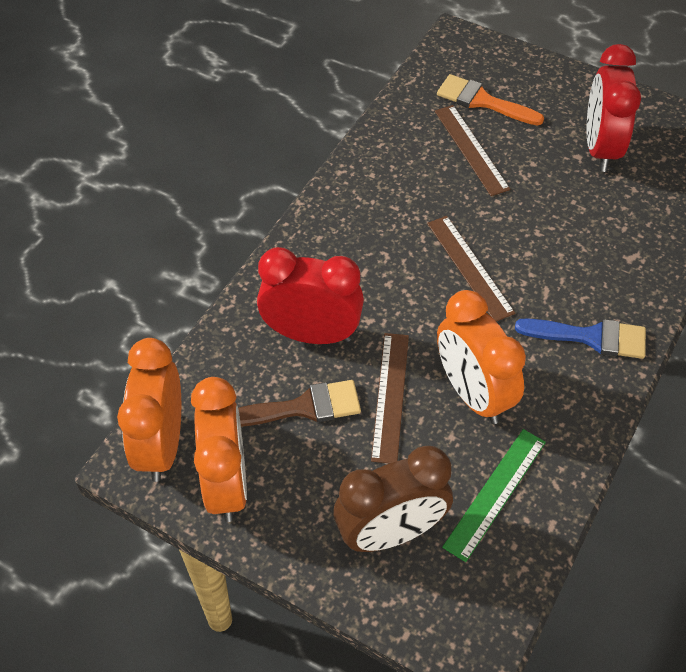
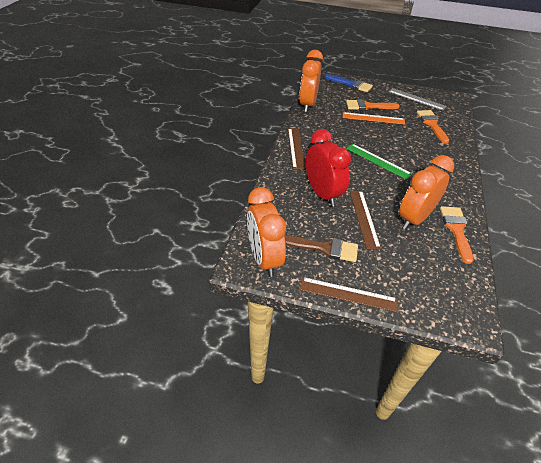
brown clock: [333,446,453,552] = 1 -> none = 0
grey ruler: none = 0 -> [389,88,447,110] = 1
orange brush: [437,74,544,125] = 1 -> [346,99,400,110] [417,110,449,143] [440,206,473,264] = 3
orange ruler: none = 0 -> [343,112,405,125] = 1
red clock: [257,247,364,344] [587,44,641,172] = 2 -> [306,129,351,206] = 1

